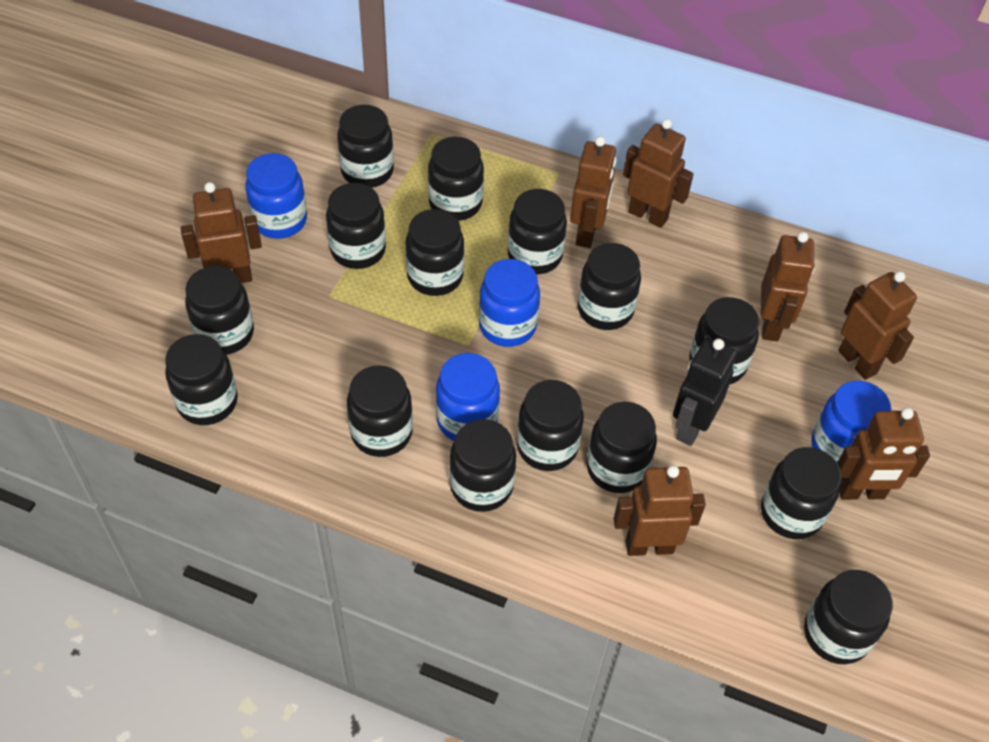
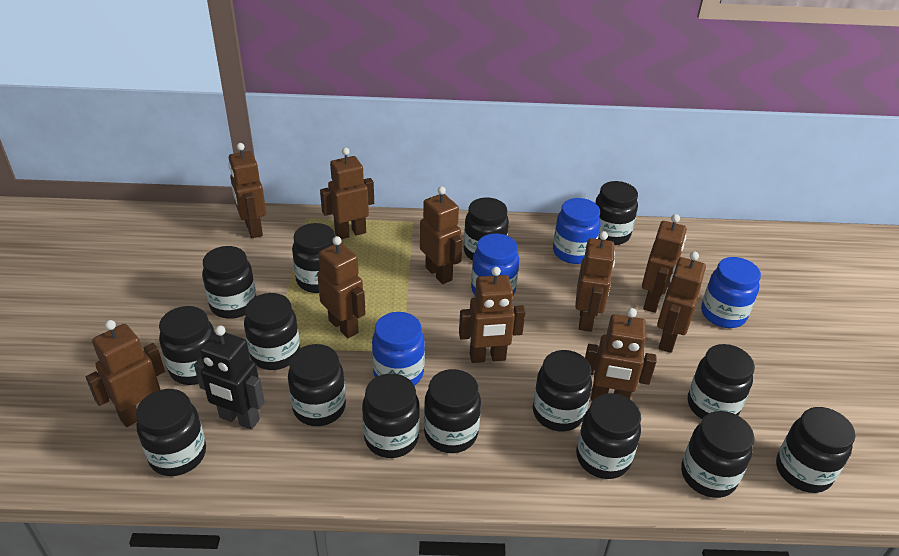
brown robot: [181,182,262,283] [570,136,617,248] [614,465,706,556] [623,119,694,228] [761,232,815,341] [837,407,930,500] [838,271,917,380] = 7 -> [86,320,165,427] [228,143,266,238] [317,236,366,338] [320,148,374,239] [420,186,463,284] [459,267,526,363] [575,231,615,332] [585,308,657,401] [642,214,687,313] [657,251,706,353] = 10

